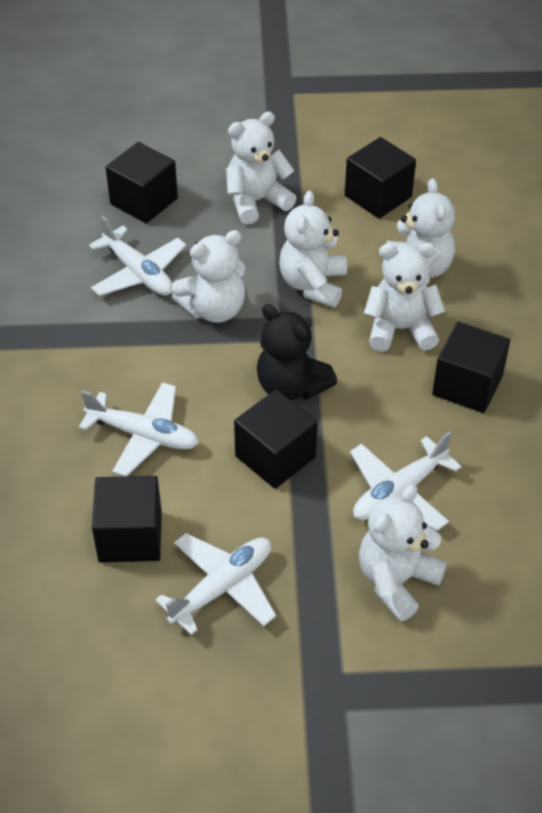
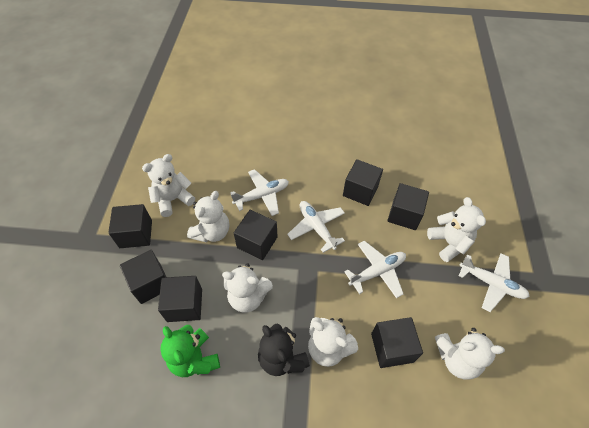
black cube: [92,476,162,563] [106,142,178,224] [234,389,318,489] [345,137,416,219] [432,322,510,413] = 5 -> [108,204,152,248] [120,250,166,304] [158,276,202,322] [234,210,278,260] [343,159,383,206] [371,317,423,368] [387,183,429,230] = 7
green teddy bear: none = 0 -> [160,325,220,377] = 1

